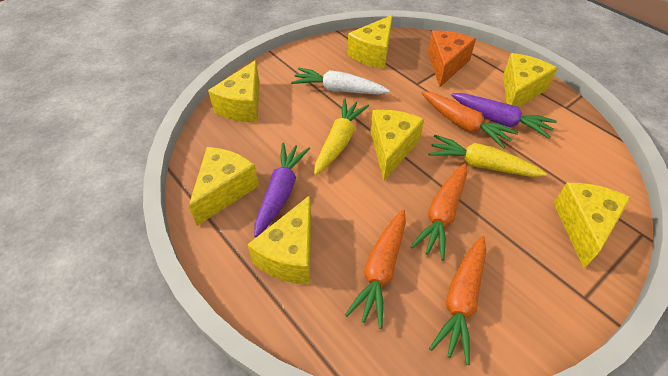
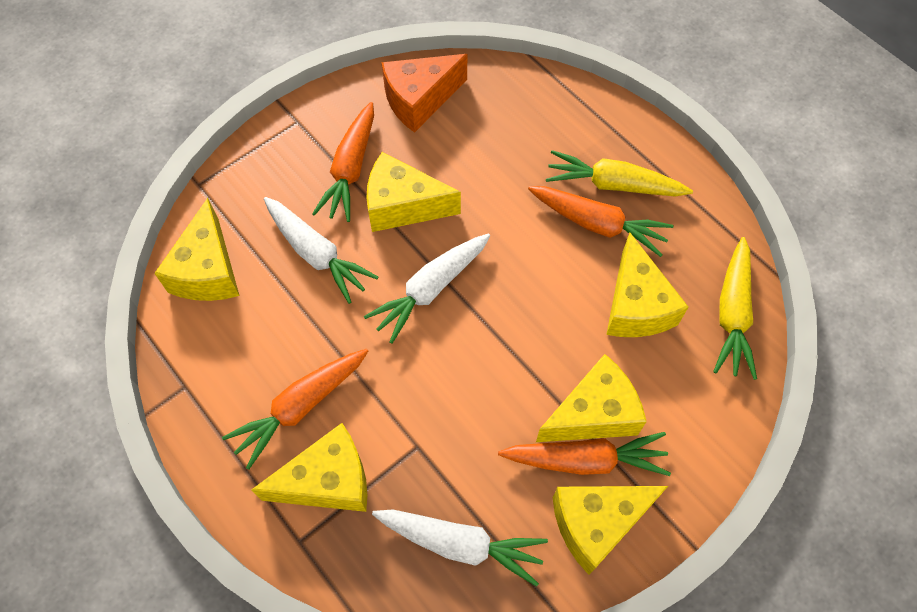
purple carrot: [254,143,310,237] [451,93,557,139] = 2 -> none = 0
white carrot: [291,67,390,94] = 1 -> [264,197,378,304] [364,233,490,344] [372,509,548,587] = 3
yellow cheese: [189,147,259,226] [208,60,259,122] [247,195,311,284] [348,15,393,69] [371,110,424,181] [503,53,557,107] [554,183,631,269] = 7 -> [154,198,239,301] [252,423,367,512] [367,152,461,232] [536,354,647,442] [553,486,668,575] [606,233,688,337] = 6

